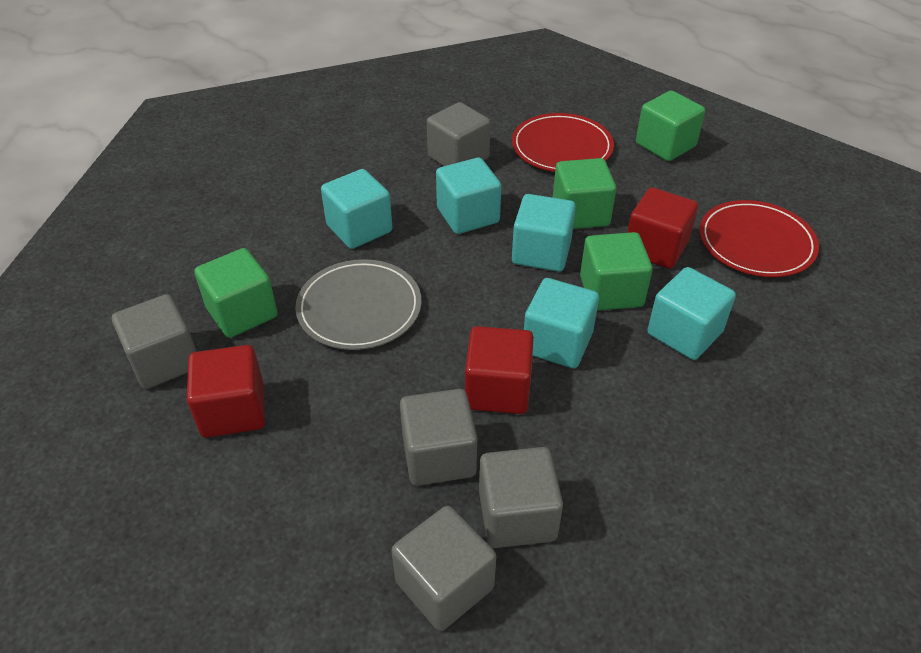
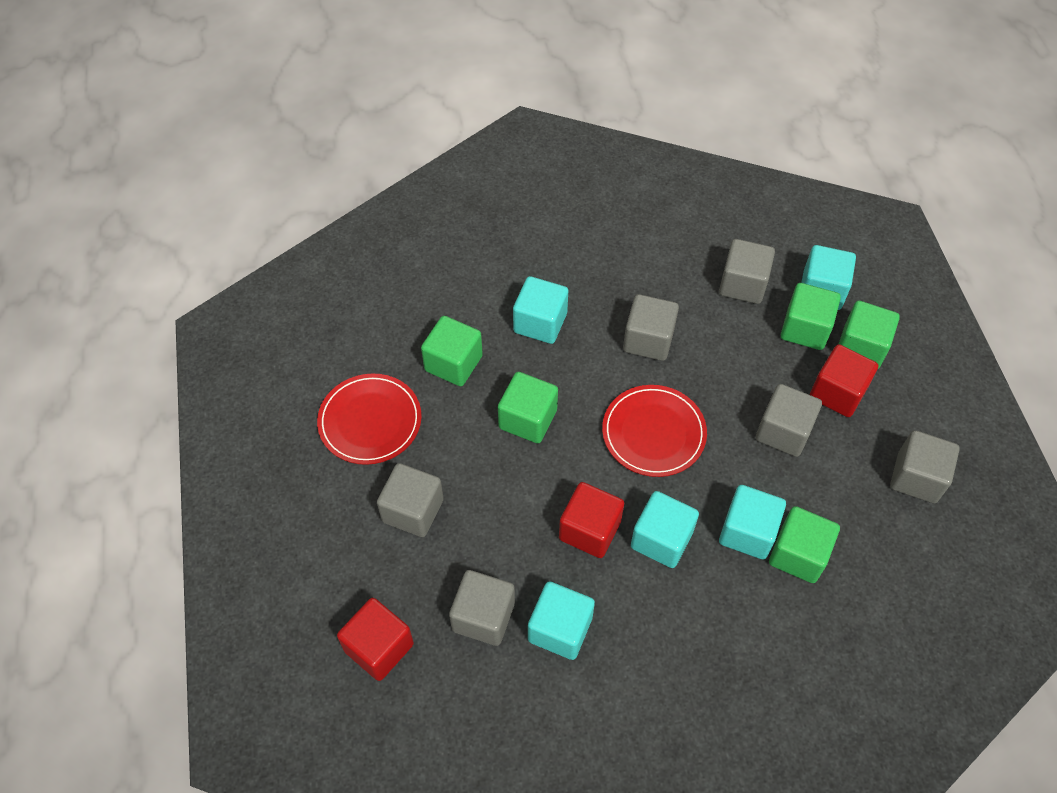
green cube: [194,248,278,338] [553,158,616,229] [580,232,653,311] [636,91,705,161] = 4 -> [421,316,483,386] [498,372,558,443] [769,506,840,583] [781,283,841,350] [839,300,900,369] = 5
grey cube: [112,294,197,389] [392,506,496,631] [400,389,477,486] [427,102,491,166] [479,447,563,548] = 5 -> [377,463,444,537] [449,570,515,646] [623,294,679,361] [719,239,775,304] [756,384,822,457] [890,430,960,503] = 6
grey plate: [295,259,421,350] = 1 -> none = 0

